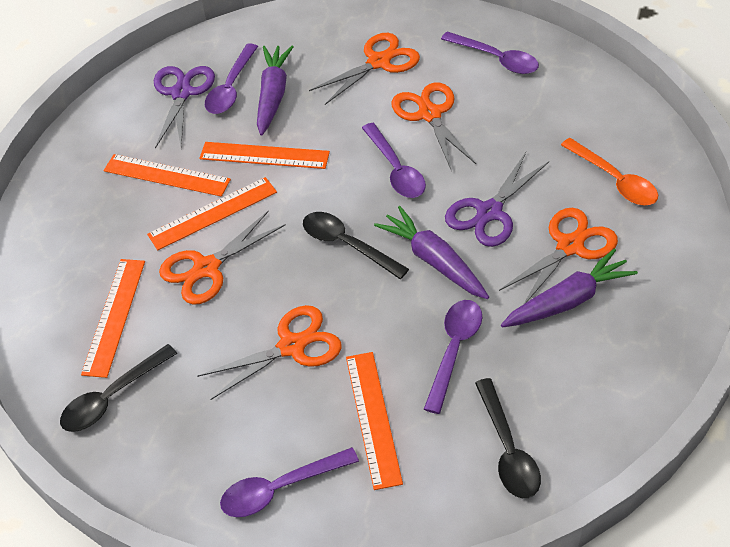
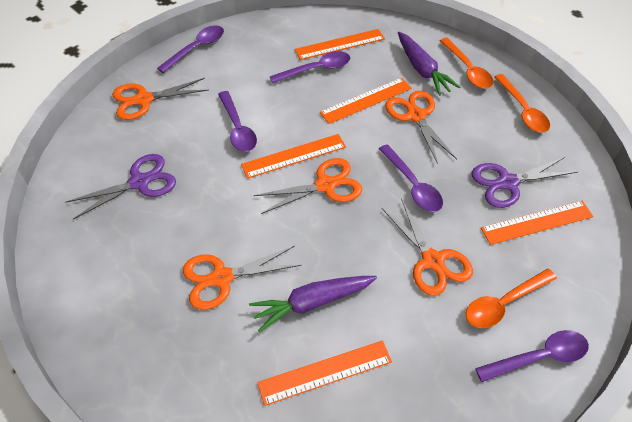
black spoon: [60,344,177,432] [303,212,409,279] [475,378,541,498] = 3 -> none = 0
orange spoon: [561,138,658,205] = 1 -> [440,38,493,89] [466,268,557,328] [495,74,550,133] = 3
purple carrot: [257,46,294,136] [374,206,489,299] [501,248,638,328] = 3 -> [249,276,377,332] [398,32,460,96] = 2

